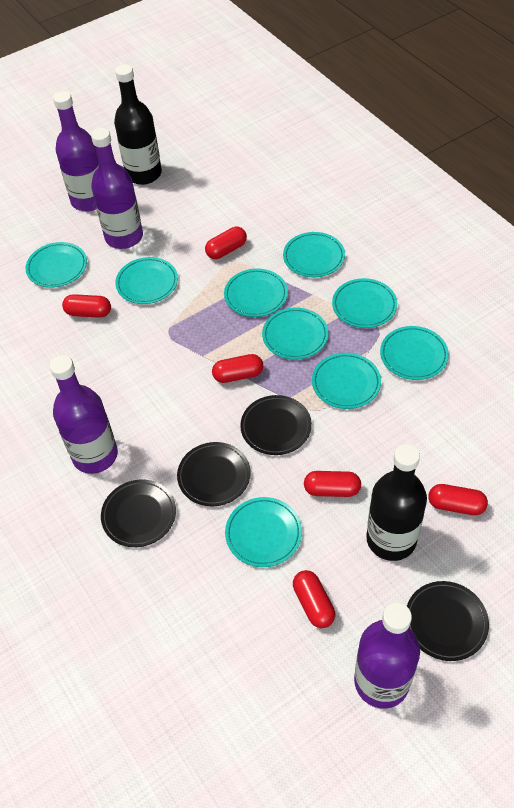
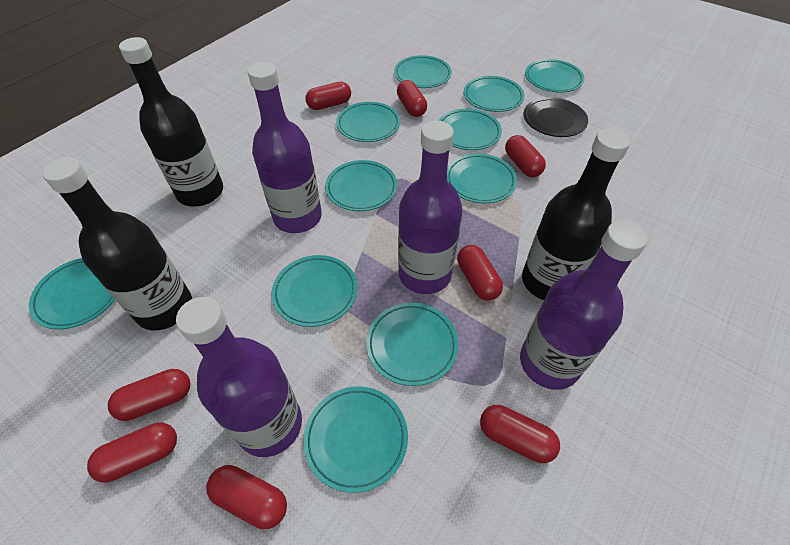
black bottle: [114,64,162,185] [366,444,427,561] = 2 -> [42,157,192,330] [119,37,223,207] [522,128,631,300] = 3
black plate: [101,480,176,547] [177,442,251,506] [240,395,312,455] [407,581,489,661] = 4 -> [524,97,588,137] = 1
red capsule: [62,294,111,318] [205,226,247,259] [212,354,263,383] [293,570,335,628] [304,471,361,497] [428,484,488,515] = 6 -> [87,422,177,482] [108,369,190,421] [206,465,287,529] [305,82,351,110] [397,80,427,117] [457,245,503,301] [480,405,560,463] [505,135,546,177] = 8
turquoise plate: [25,242,87,288] [115,257,178,304] [224,269,288,317] [225,497,302,567] [262,307,328,359] [283,232,345,277] [312,353,381,409] [332,278,397,328] [380,326,449,380] = 9 -> [29,258,115,329] [271,255,358,327] [303,386,408,493] [325,160,397,211] [336,102,400,142] [366,303,459,386] [394,55,452,88] [439,109,502,150] [447,153,517,204] [464,76,524,112] [525,59,584,93] = 11

